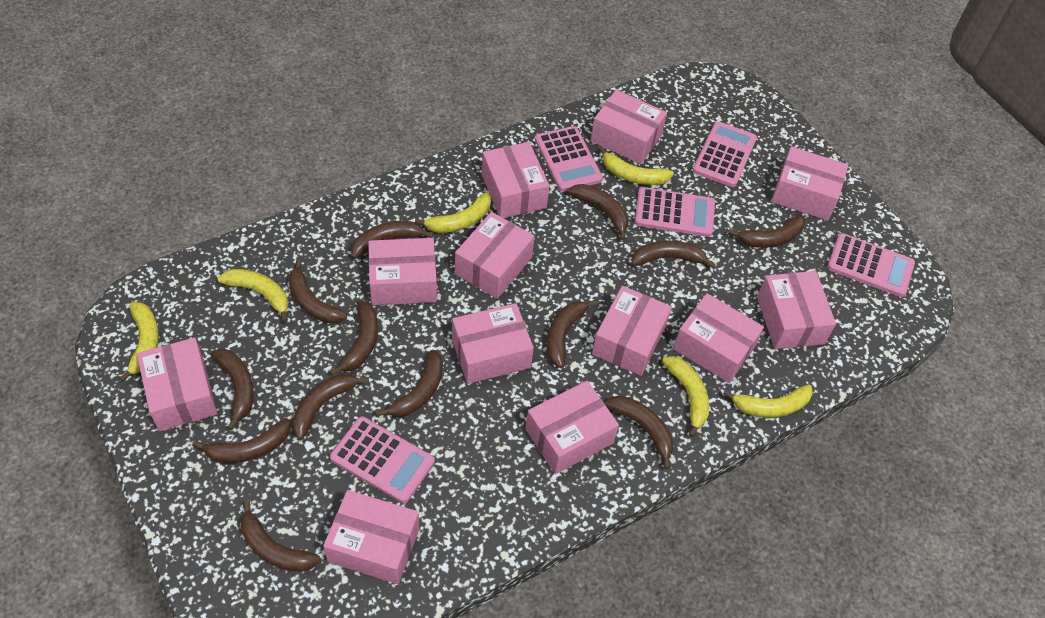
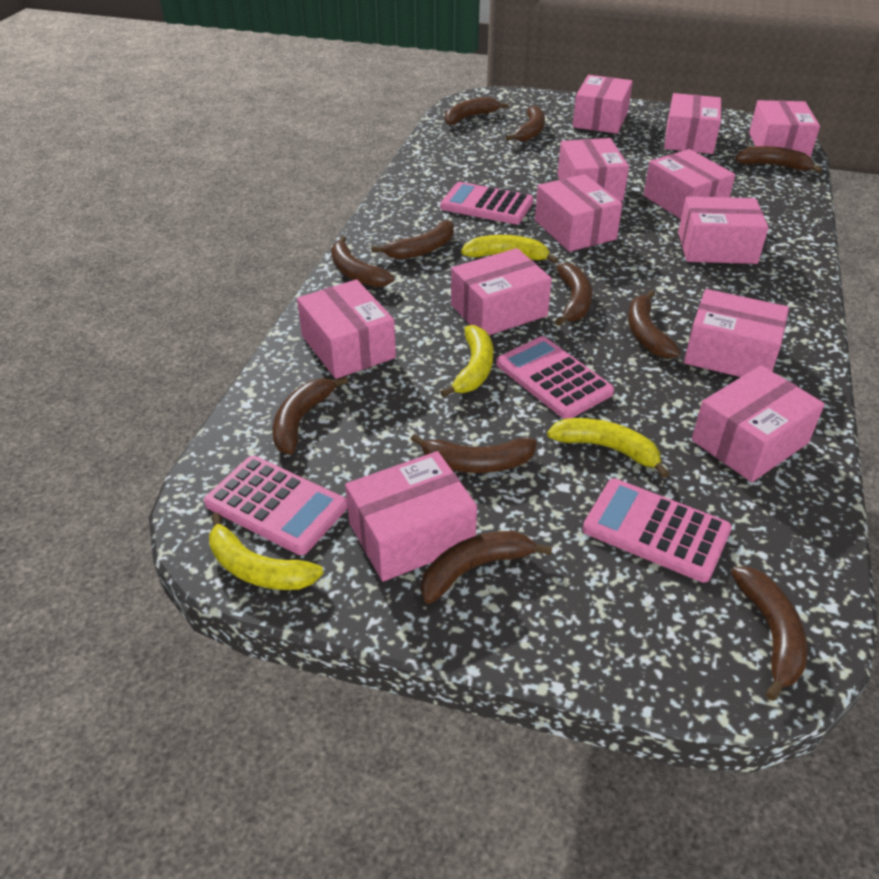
brown banana: [192,418,290,463] [211,348,254,430] [241,500,320,572] [288,259,347,323] [292,374,369,440] [330,301,378,376] [351,221,433,259] [376,350,443,417] [547,300,598,368] [568,184,628,241] [604,396,673,469] [631,241,715,268] [728,214,805,248] = 13 -> [273,376,348,455] [331,236,394,287] [371,220,454,259] [411,434,537,473] [421,531,552,604] [445,97,509,125] [505,106,545,142] [555,263,592,326] [628,290,680,358] [731,567,807,701] [735,146,822,173] = 11
pink calculator: [330,416,435,503] [535,126,603,192] [635,187,715,237] [693,121,757,187] [827,233,915,297] = 5 -> [204,456,348,555] [440,182,534,224] [496,336,614,419] [583,479,732,582] = 4
yellow banana: [119,302,159,382] [218,269,289,322] [415,192,491,233] [599,146,674,185] [662,356,709,437] [723,384,813,418] = 6 -> [209,512,324,590] [440,325,493,398] [461,235,558,264] [547,418,669,478] = 4

